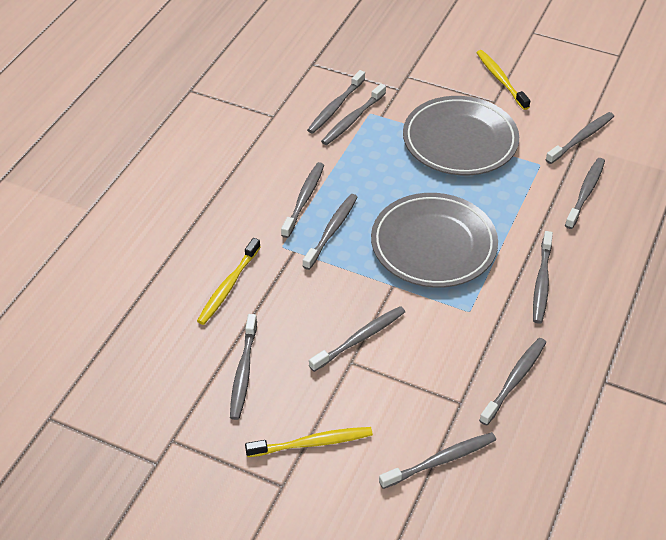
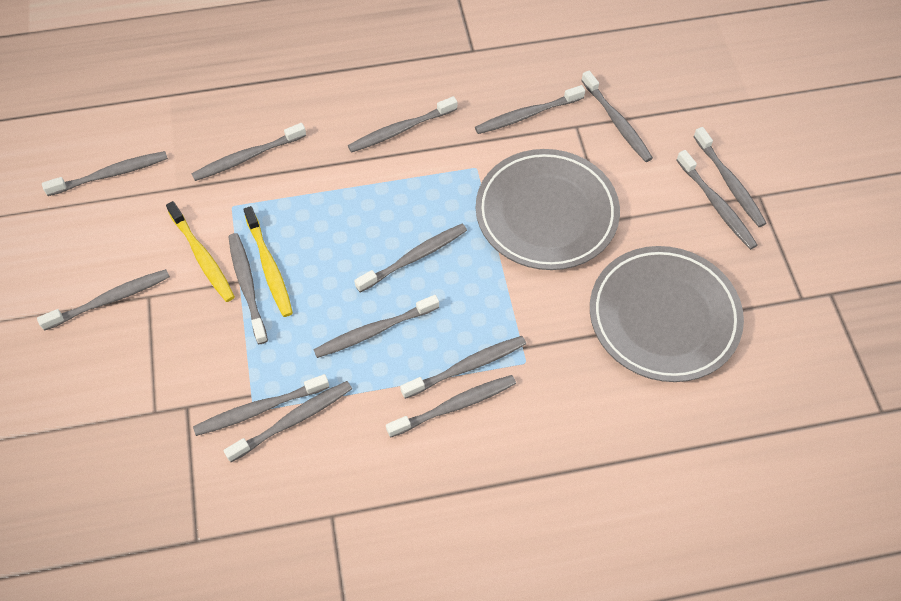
grey toothbrush: [230,314,257,420] [281,162,324,238] [303,194,358,270] [307,70,365,134] [309,306,405,372] [321,84,386,145] [379,432,496,489] [479,338,546,426] [533,231,553,324] [545,112,614,164] [565,158,605,229] = 11 -> [37,269,170,331] [42,151,168,196] [192,123,306,181] [193,374,329,436] [223,381,352,462] [228,233,268,344] [313,295,439,358] [348,96,457,153] [354,224,467,292] [386,375,516,438] [400,336,526,399] [475,85,585,134] [581,71,653,162] [677,150,758,250] [693,127,767,227] = 15
yellow toothbrush: [197,238,260,325] [245,427,373,457] [476,50,530,110] = 3 -> [166,201,235,302] [243,206,293,317] = 2

